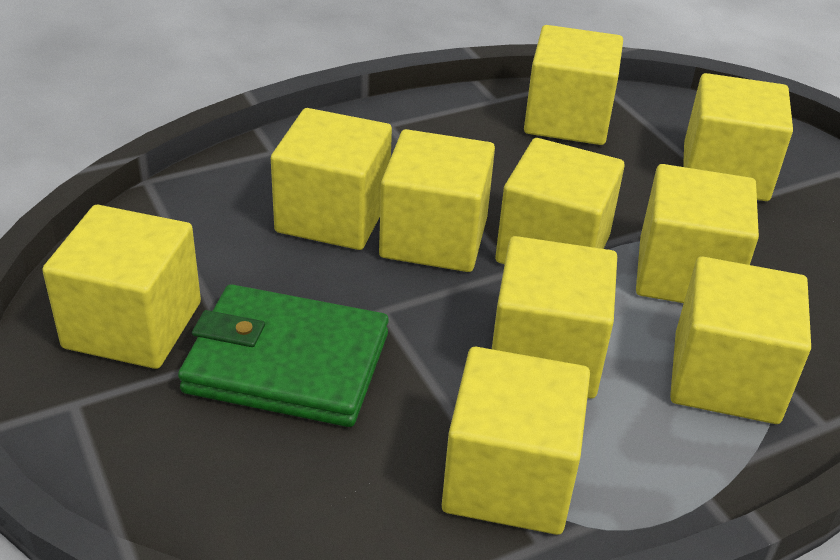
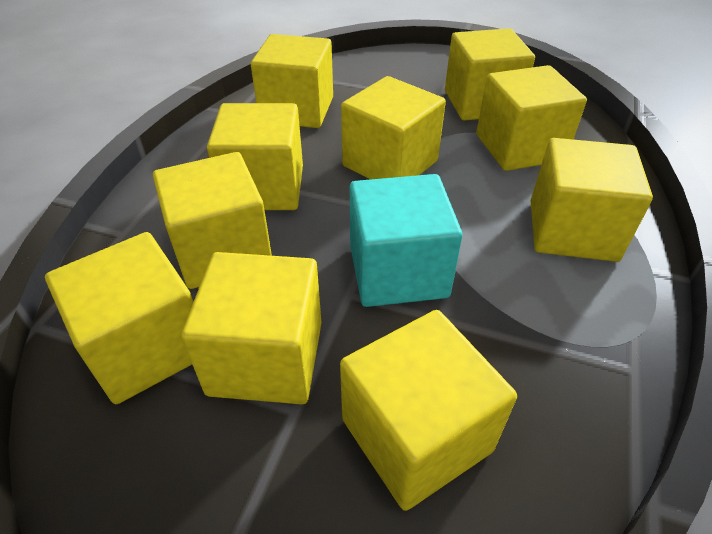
green wallet: [178,284,389,427] = 1 -> none = 0
turquoise cube: none = 0 -> [350,174,462,307] = 1

